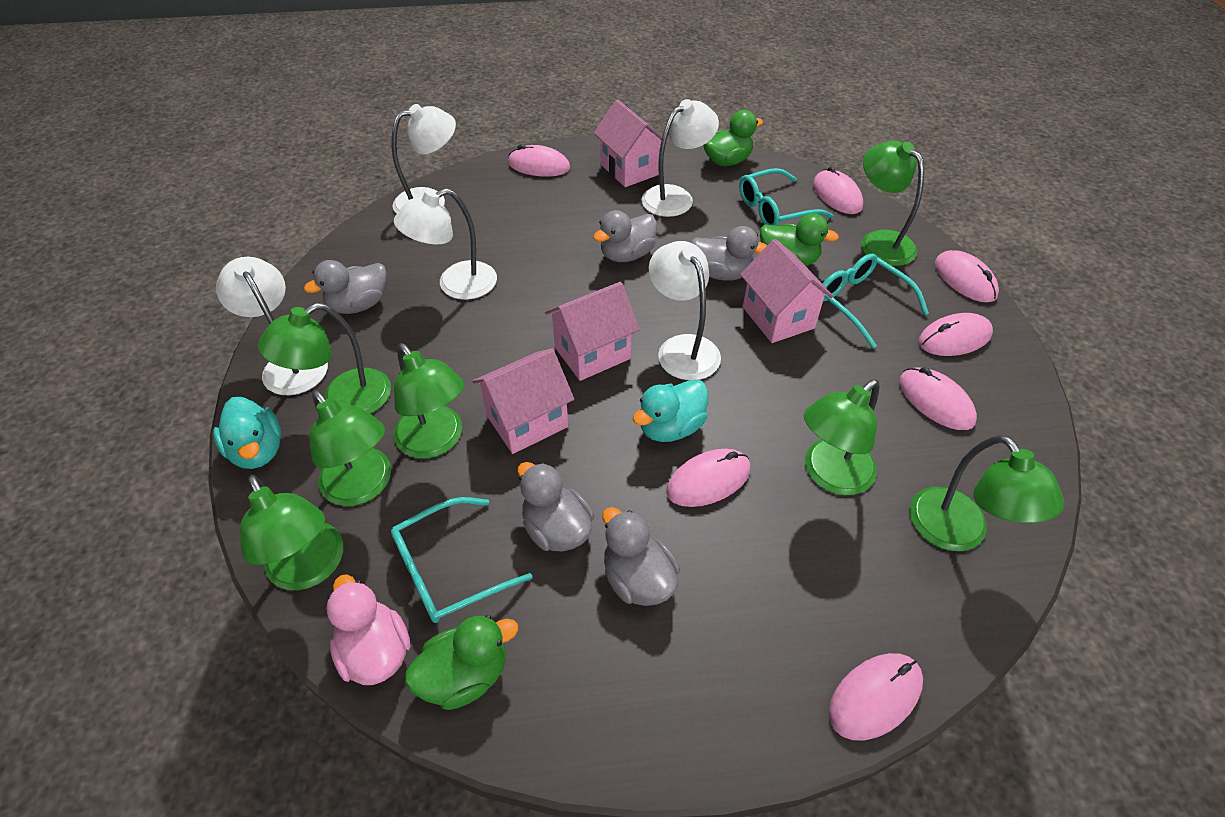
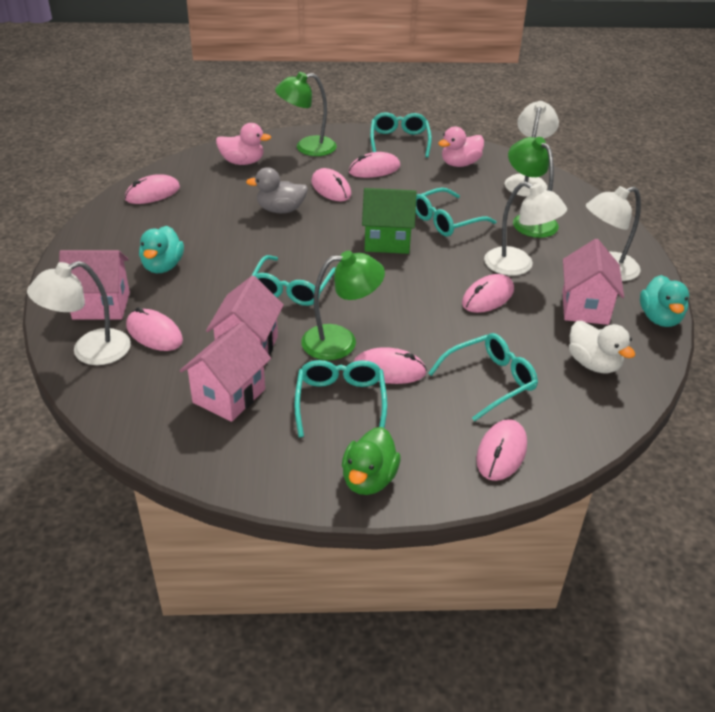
green duck: [405,615,518,710] [703,110,763,166] [760,213,839,266] = 3 -> [342,427,401,495] = 1
green house: none = 0 -> [362,188,417,254] = 1
green lamp: [240,475,343,590] [258,303,391,414] [309,390,391,506] [393,343,464,458] [804,379,879,495] [861,141,924,266] [910,435,1065,551] = 7 -> [275,72,337,156] [301,251,385,360] [508,137,559,238] = 3
grey duck: [304,260,387,314] [517,462,594,552] [593,210,657,262] [602,507,680,606] [691,226,767,281] = 5 -> [246,167,308,213] = 1
pink duck: [326,574,411,685] = 1 -> [216,123,271,165] [438,127,484,167] = 2
turquoise glasses: [391,497,532,623] [739,168,833,226] [822,254,929,348] = 3 -> [251,255,336,306] [294,360,387,438] [370,112,432,158] [416,188,496,237] [428,333,538,421] = 5
white duck: none = 0 -> [569,321,635,373] = 1
white lamp: [216,257,328,395] [392,104,456,214] [394,188,497,300] [641,99,719,217] [649,241,721,380] = 5 -> [27,261,131,365] [484,181,567,276] [505,101,559,197] [586,186,641,281] = 4

